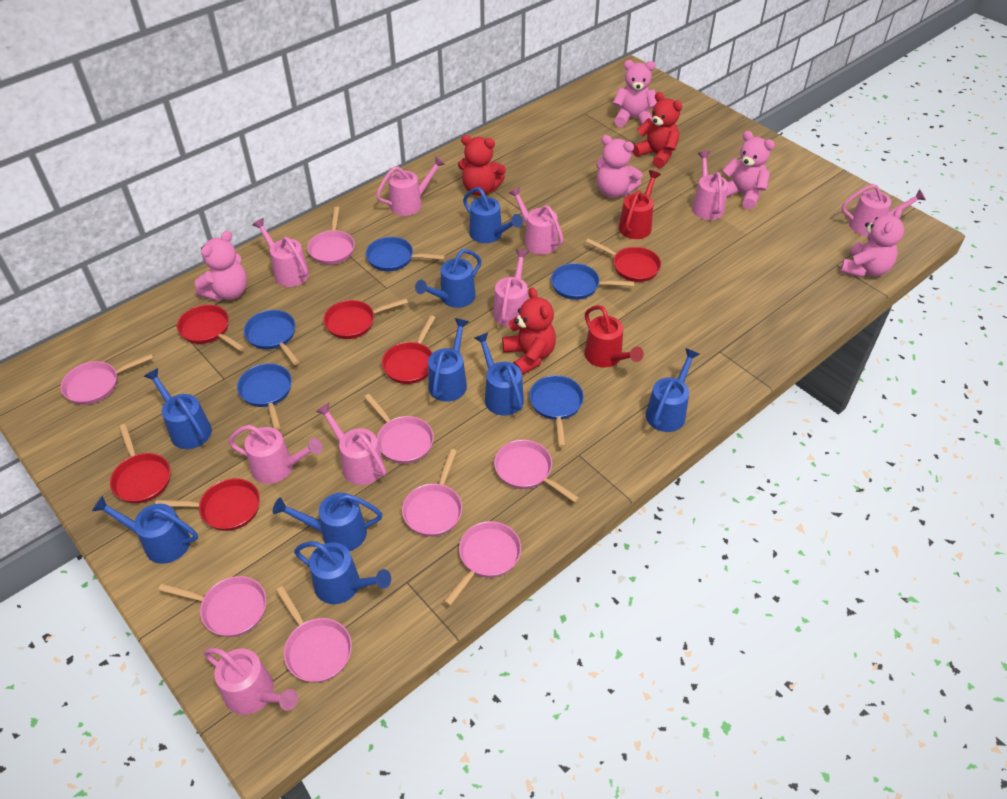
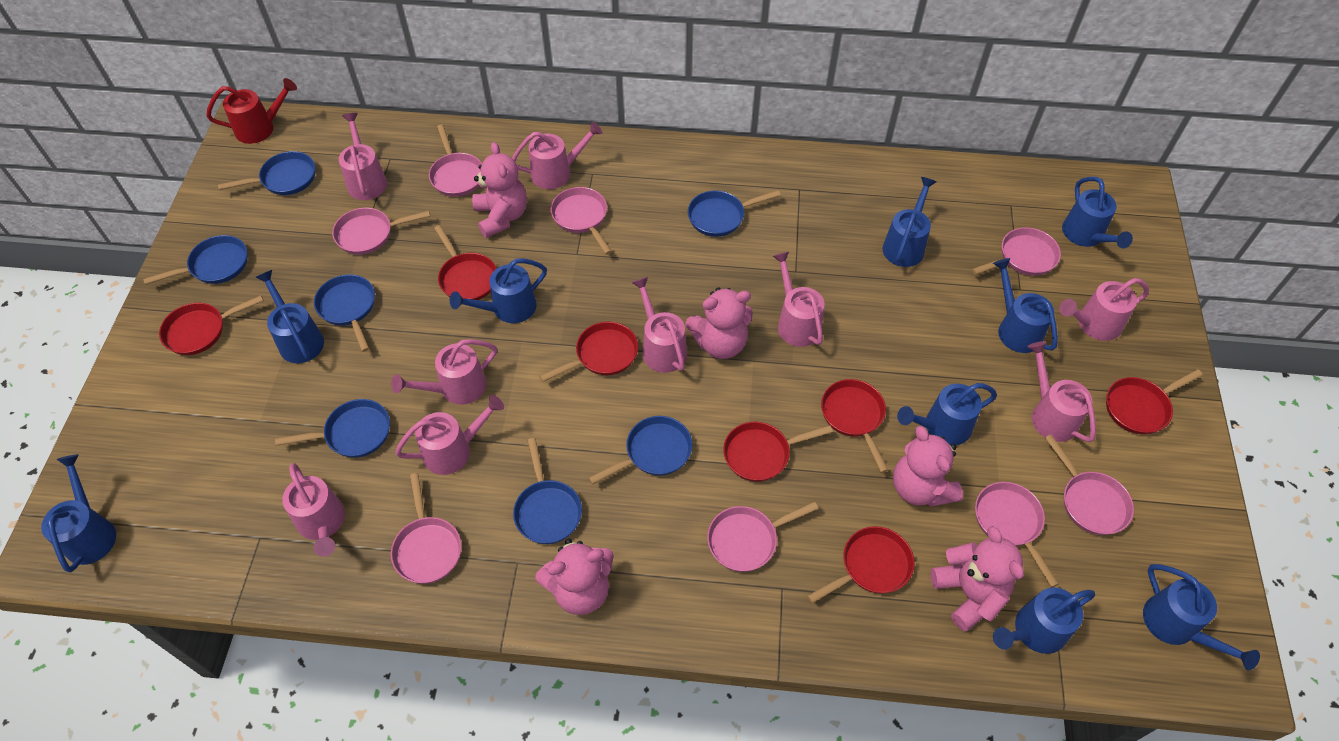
blue pan: [237,363,292,430] [244,310,300,365] [366,237,445,271] [529,375,584,447] [551,263,634,300] = 5 -> [143,235,248,285] [218,151,315,195] [275,399,390,458] [314,274,375,352] [513,438,582,544] [589,416,692,484] [688,190,781,237] = 7
red pan: [110,424,171,504] [155,478,260,531] [177,305,244,351] [323,298,408,339] [382,315,436,384] [586,238,661,282] = 6 -> [159,295,264,355] [434,225,497,300] [539,322,638,382] [723,422,833,482] [807,526,915,603] [821,379,888,473] [1106,369,1203,435] = 7
red teddy bear: [458,135,506,196] [502,287,556,375] [632,92,682,168] = 3 -> none = 0
red watering can: [584,305,644,367] [619,170,661,239] = 2 -> [206,78,297,144] = 1

